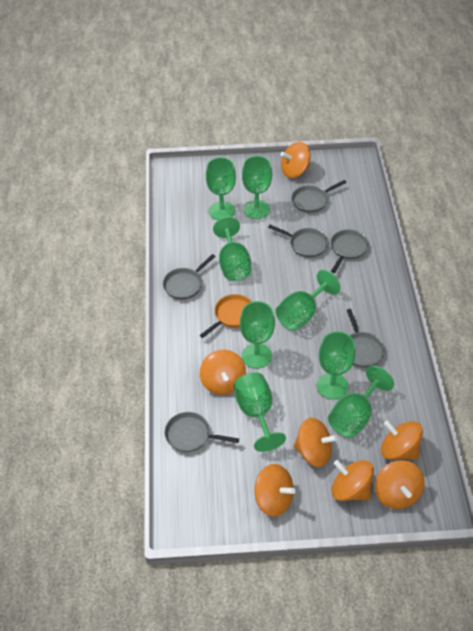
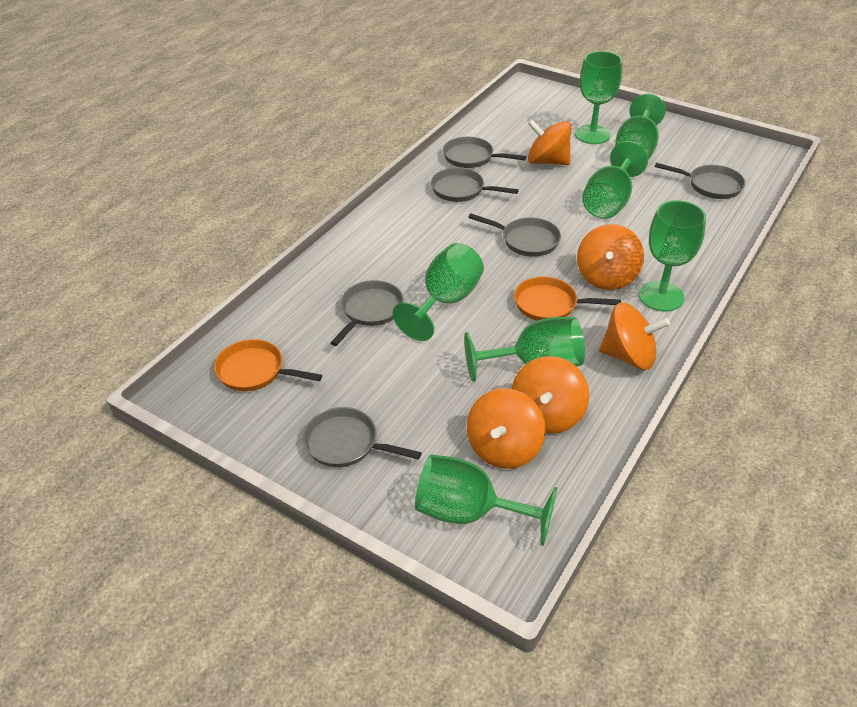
green goblet: [206,157,236,220] [213,217,251,281] [234,372,286,452] [240,301,275,368] [242,156,272,219] [276,270,340,331] [317,331,355,399] [328,366,394,438] = 8 -> [393,243,484,341] [415,454,558,546] [464,317,585,382] [575,51,622,144] [582,141,648,219] [615,94,666,159] [639,200,706,311] = 7
orange pan: [200,294,252,338] = 1 -> [214,339,322,391] [514,276,621,321] = 2
orange spinning top: [200,350,246,395] [254,464,296,517] [281,142,310,178] [294,418,338,467] [331,460,374,501] [375,460,424,509] [381,420,423,460] = 7 -> [467,388,546,469] [512,356,589,434] [528,119,571,165] [577,224,644,290] [599,303,670,370] = 5

